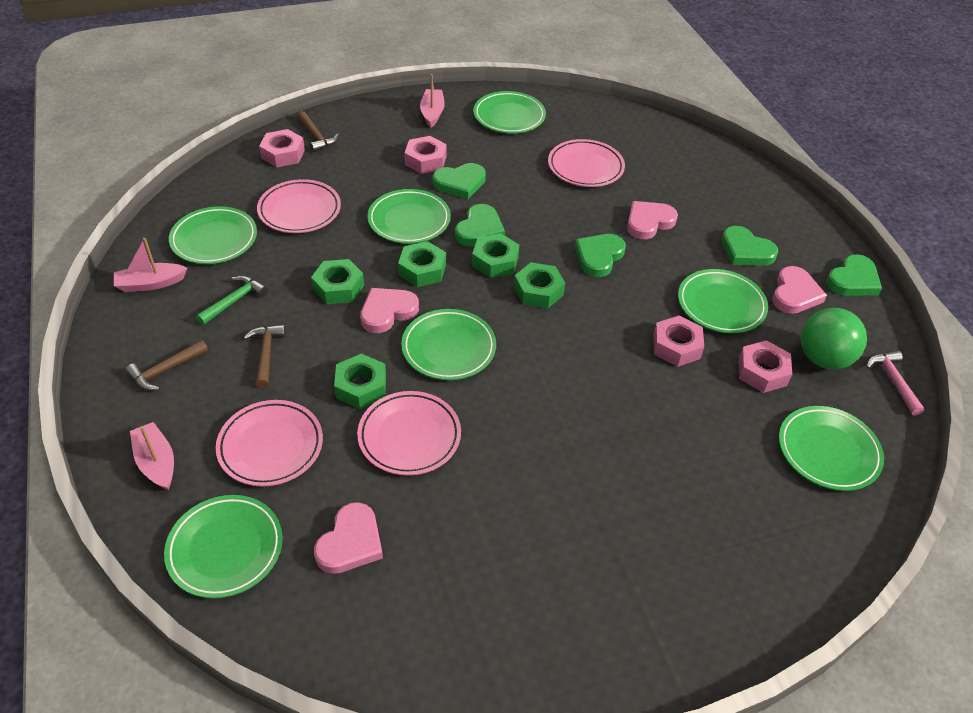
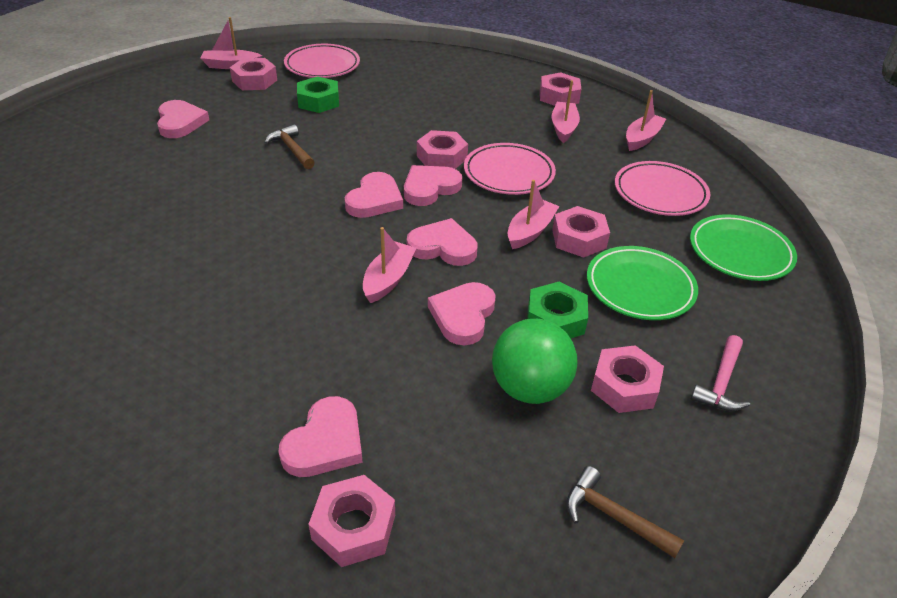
brown hammer: [125,340,208,391] [243,325,286,388] [297,111,339,152] = 3 -> [264,124,315,169] [566,466,684,558] = 2
green hammer: [196,275,268,325] = 1 -> none = 0
green heart: [433,163,486,199] [455,204,505,246] [575,234,626,277] [722,226,778,266] [826,254,882,296] = 5 -> none = 0
green nut: [311,259,364,304] [334,353,386,409] [398,241,446,287] [472,233,519,278] [514,262,565,309] = 5 -> [297,76,339,113] [527,282,588,339] = 2
green plate: [164,495,283,598] [169,206,257,264] [367,189,451,244] [401,309,496,380] [473,91,546,133] [678,269,768,333] [779,406,884,491] = 7 -> [587,246,698,320] [690,214,797,281] = 2
pink boat: [114,238,187,292] [130,422,174,490] [420,74,445,128] = 3 -> [201,17,262,69] [363,227,416,303] [508,180,560,249] [552,80,580,143] [626,90,666,151] = 5
pink heart: [314,502,383,574] [360,288,419,333] [627,201,678,239] [772,266,827,314] = 4 -> [157,100,209,138] [278,396,363,477] [345,172,403,218] [404,165,462,206] [407,218,478,266] [428,282,496,345] = 6
pink nut: [259,129,305,167] [404,136,447,174] [653,316,704,367] [739,340,792,393] = 4 -> [230,58,277,90] [308,475,395,567] [417,130,468,169] [540,72,581,106] [552,206,610,258] [591,345,664,413] = 6
pink plate: [216,400,323,487] [257,179,341,233] [357,391,461,476] [548,139,625,187] = 4 -> [284,44,360,78] [464,143,556,195] [615,161,710,216] = 3

